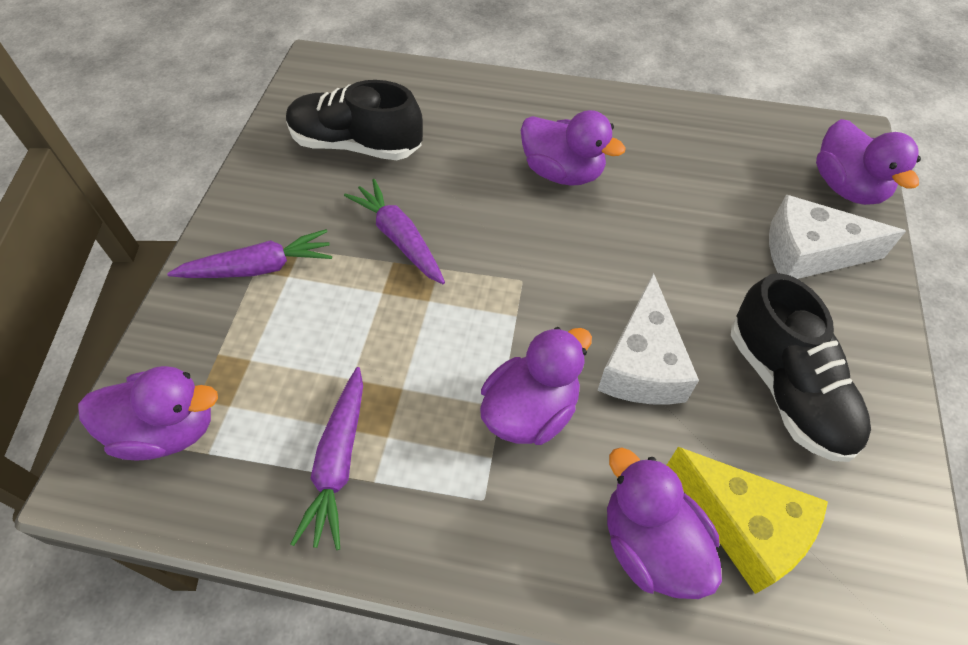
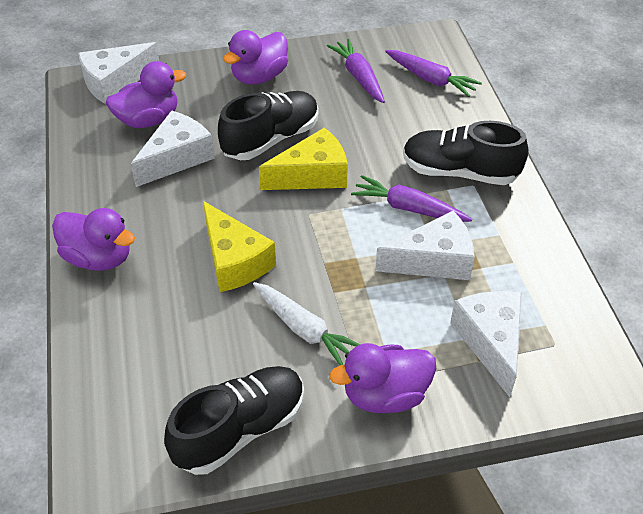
black shoe: [286,80,423,160] [731,273,871,462] = 2 -> [164,366,304,475] [218,91,318,160] [403,121,528,185] = 3
purple duck: [78,366,218,461] [480,327,592,445] [521,110,626,186] [607,447,722,599] [816,119,921,205] = 5 -> [52,208,135,271] [106,61,186,128] [223,30,288,85] [329,343,436,413] = 4
white carrot: none = 0 -> [253,282,361,365] = 1
white cheese: [597,272,699,405] [769,195,906,279] = 2 -> [78,42,159,104] [131,110,215,187] [375,211,475,280] [450,291,522,397] = 4
yellow cheese: [667,447,828,594] = 1 -> [203,201,276,292] [259,127,348,190] = 2

